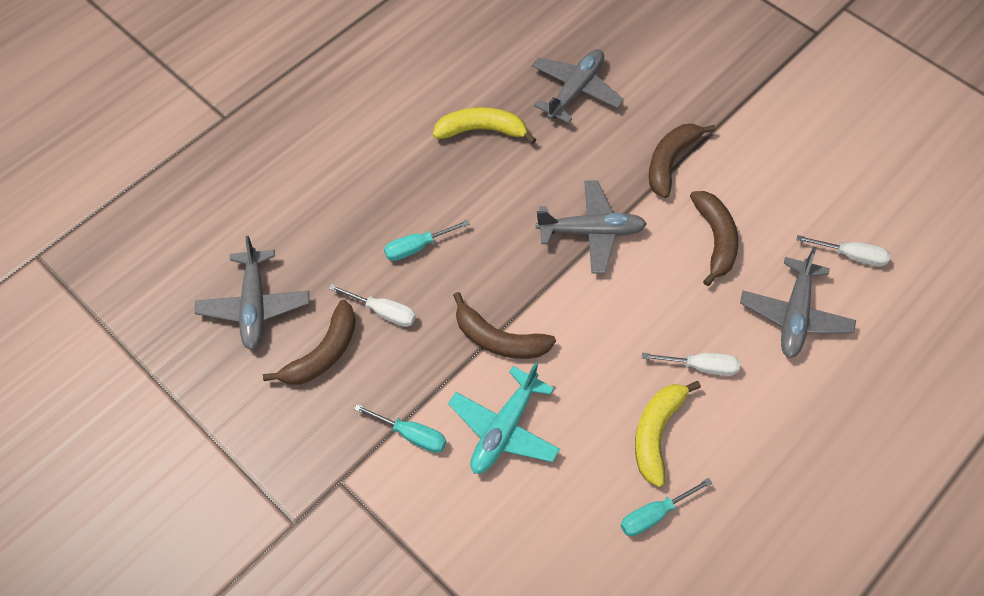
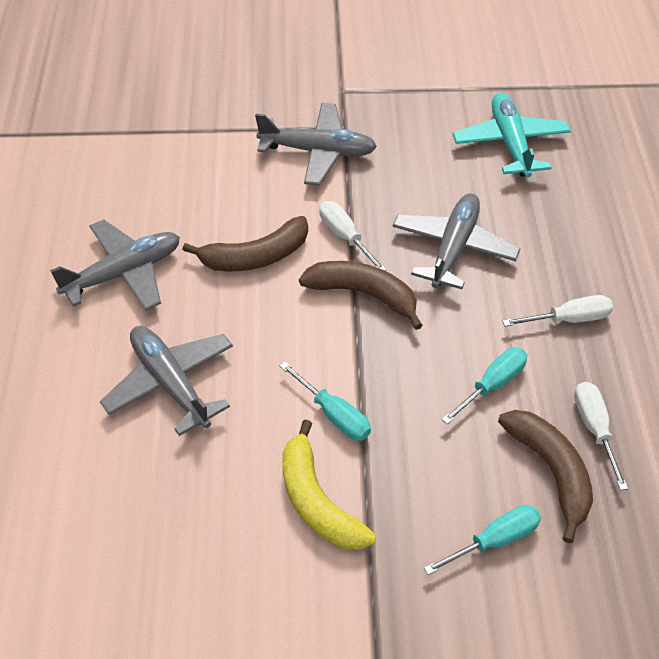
brown banana: [263,300,356,385] [453,292,556,359] [649,124,715,198] [690,191,738,286] = 4 -> [183,216,308,272] [299,261,423,330] [498,410,593,543] = 3
yellow banana: [433,107,536,144] [635,381,701,487] = 2 -> [282,420,376,550] = 1

